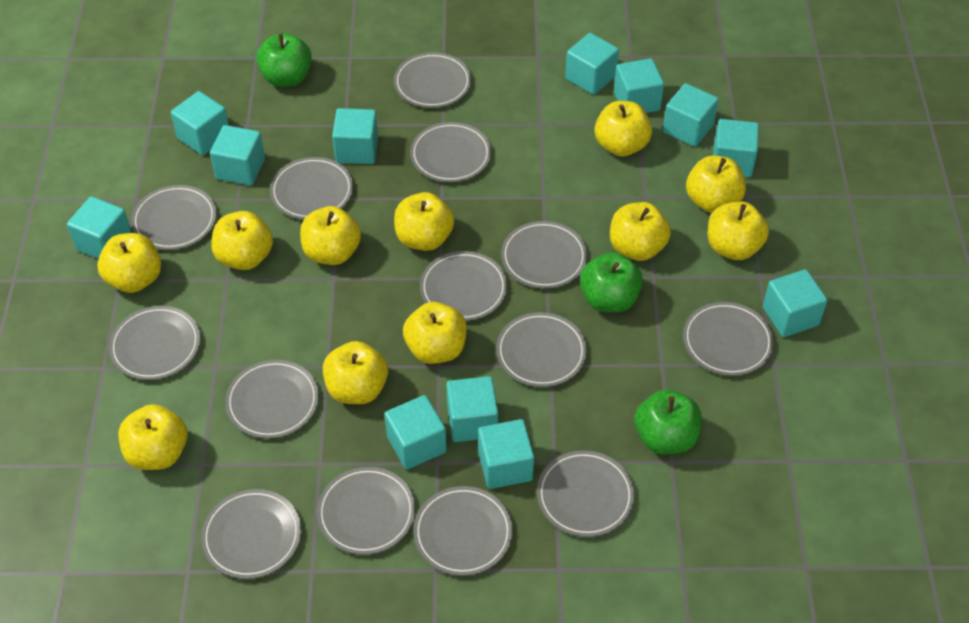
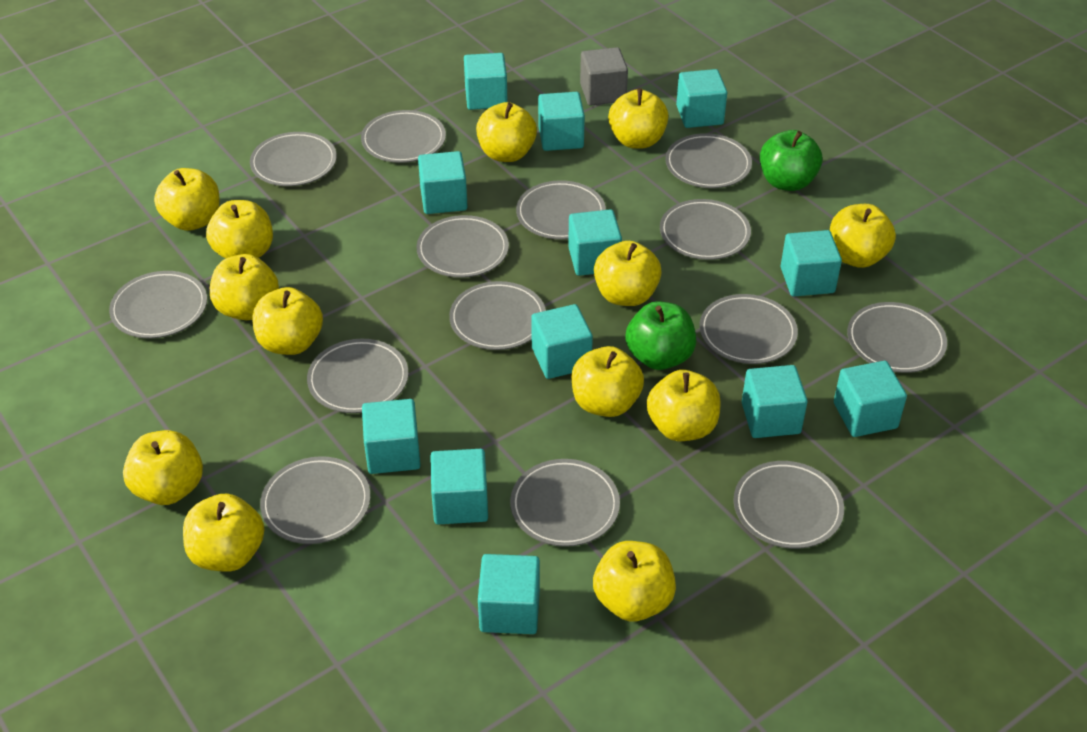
green apple: [256,33,312,87] [580,252,643,312] [634,389,702,454] = 3 -> [625,301,696,370] [760,130,822,191] = 2
grey cube: none = 0 -> [580,47,628,106] = 1
yellow apple: [97,233,161,293] [118,404,188,470] [211,211,273,270] [300,206,361,265] [323,341,388,404] [394,192,454,251] [403,302,467,364] [594,101,652,157] [610,202,671,261] [686,155,746,213] [708,201,769,260] = 11 -> [123,430,203,505] [154,168,219,231] [183,494,265,572] [206,200,273,259] [210,254,279,320] [252,287,323,355] [476,102,537,162] [572,346,644,417] [593,541,676,622] [594,241,662,306] [608,88,669,149] [647,370,721,441] [830,204,896,268] = 13

